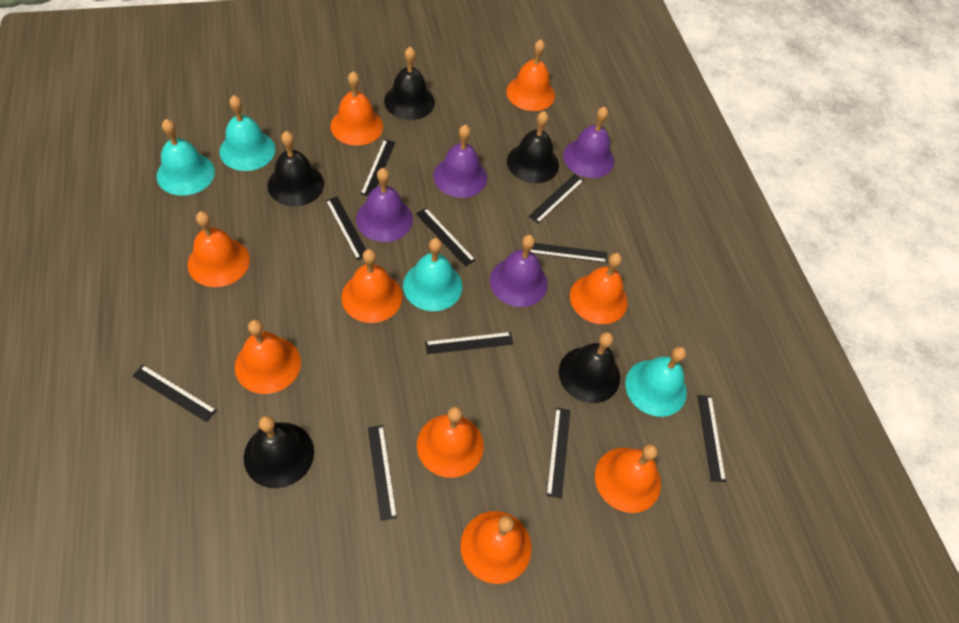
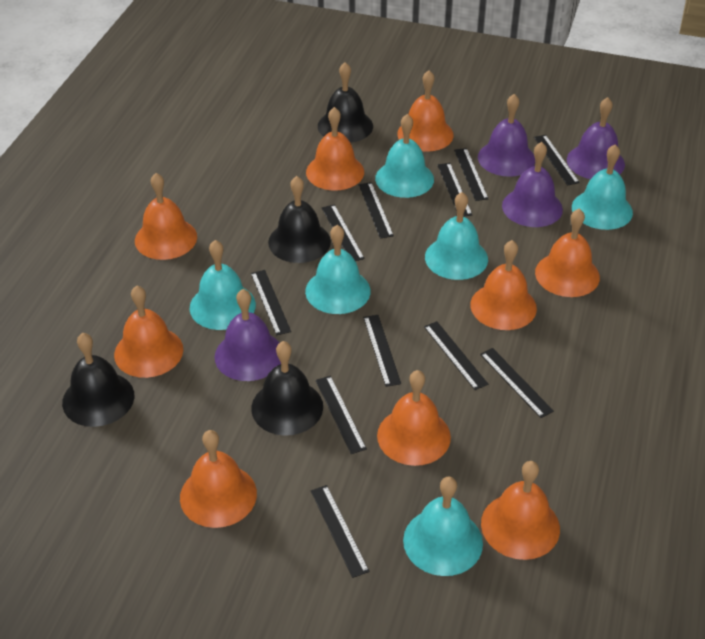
black bell: [244,416,314,488] [267,131,324,206] [384,47,435,120] [507,111,559,183] [559,332,620,403] = 5 -> [62,333,134,427] [251,341,323,436] [268,176,331,263] [318,62,373,143] = 4
black ruler: [132,365,217,422] [325,197,366,260] [360,139,396,196] [368,425,397,521] [416,208,475,267] [425,332,513,354] [528,174,584,223] [530,243,607,263] [546,408,570,498] [698,395,726,482] = 10 -> [251,270,291,335] [311,485,370,578] [316,376,367,454] [322,205,365,261] [359,182,394,239] [363,315,401,387] [424,321,488,390] [437,163,472,217] [454,148,489,201] [480,348,554,418] [534,135,580,186] = 11
turquoise bell: [157,119,215,196] [220,95,275,171] [403,238,462,311] [625,347,687,417] = 4 -> [189,240,256,330] [305,225,371,314] [375,114,434,198] [403,477,483,576] [425,192,488,280] [572,144,633,230] = 6

